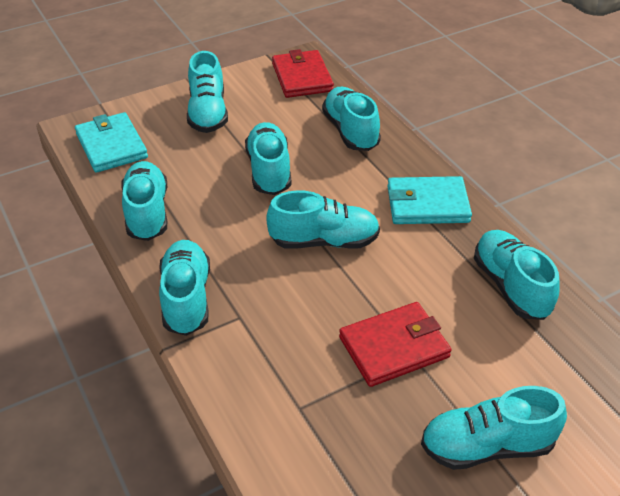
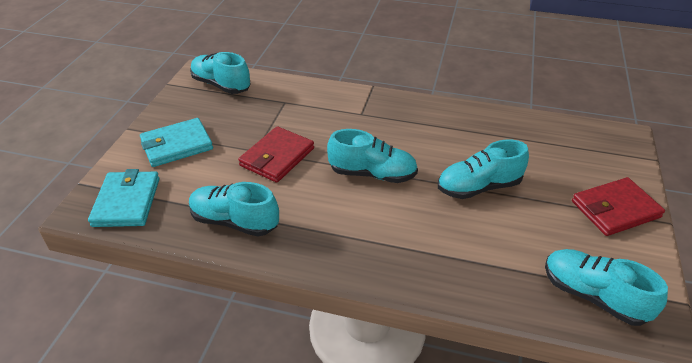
turquoise shoe: [121,161,167,241] [159,240,210,336] [187,51,228,133] [245,122,291,195] [266,190,380,249] [322,87,381,151] [421,386,567,470] [474,230,560,320] = 8 -> [189,182,279,236] [190,52,251,94] [327,129,418,183] [438,140,529,199] [545,249,668,326] = 5

